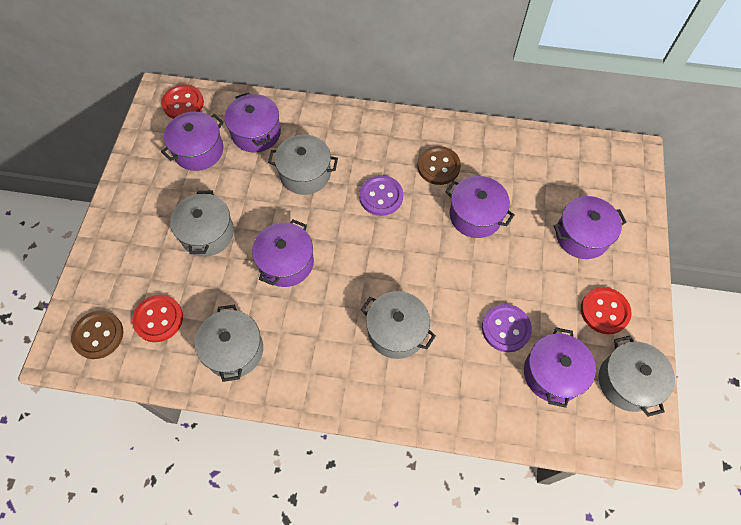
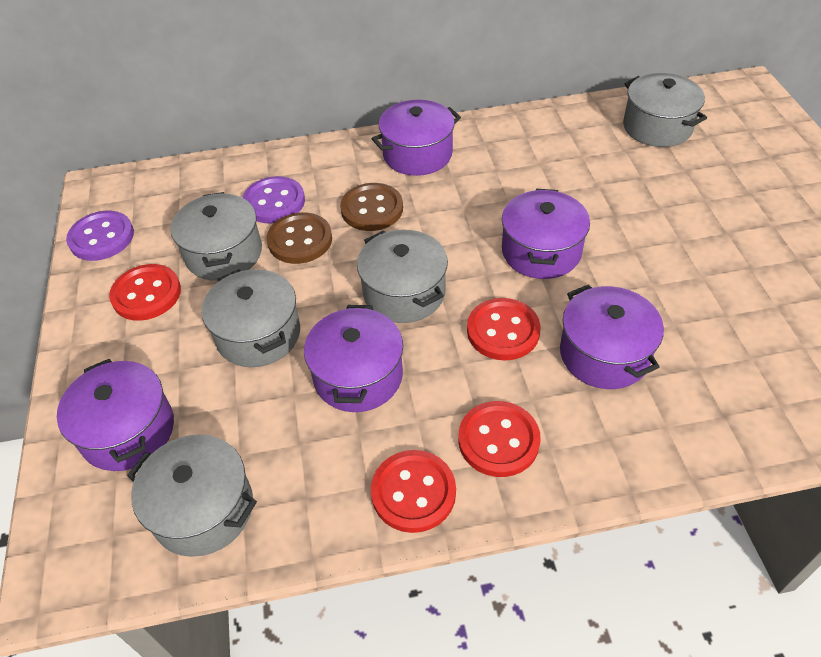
purple pot: [161,112,224,171] [225,92,281,153] [252,220,314,287] [445,176,515,238] [524,328,596,408] [554,196,627,259] = 6 -> [57,359,174,471] [304,305,403,412] [372,100,461,176] [502,189,590,279] [560,284,664,389] = 5
red button: [132,295,183,342] [161,84,204,119] [581,287,632,334] = 3 -> [109,264,181,321] [371,450,456,533] [458,401,541,477] [467,298,541,361] = 4

